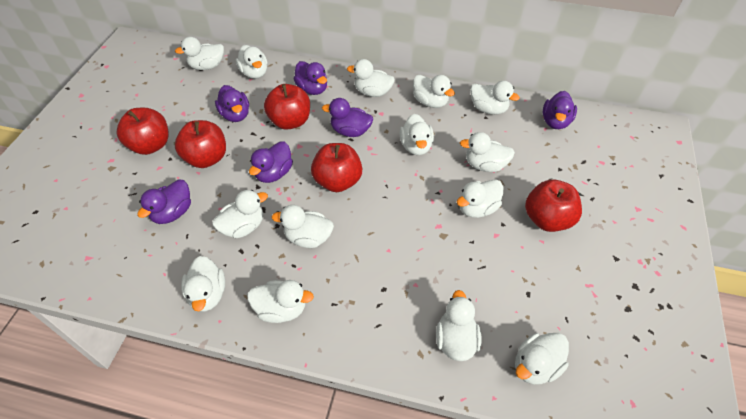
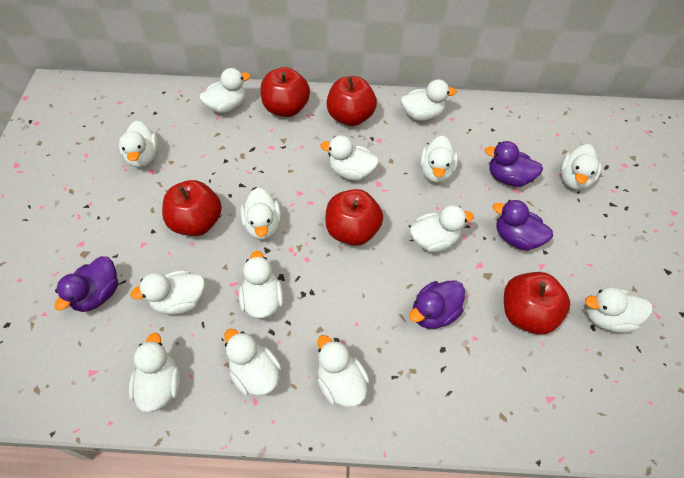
purple duck: [137,180,191,224] [215,85,249,122] [249,142,293,183] [294,61,327,95] [322,98,373,137] [543,91,577,129] = 6 -> [54,256,118,312] [409,280,465,329] [485,141,543,187] [493,200,553,251] = 4

